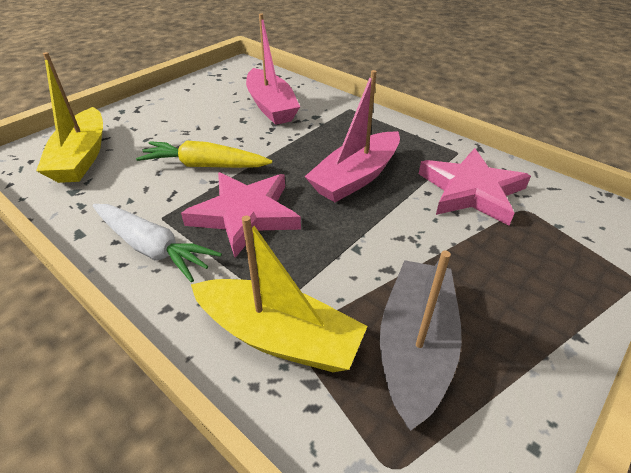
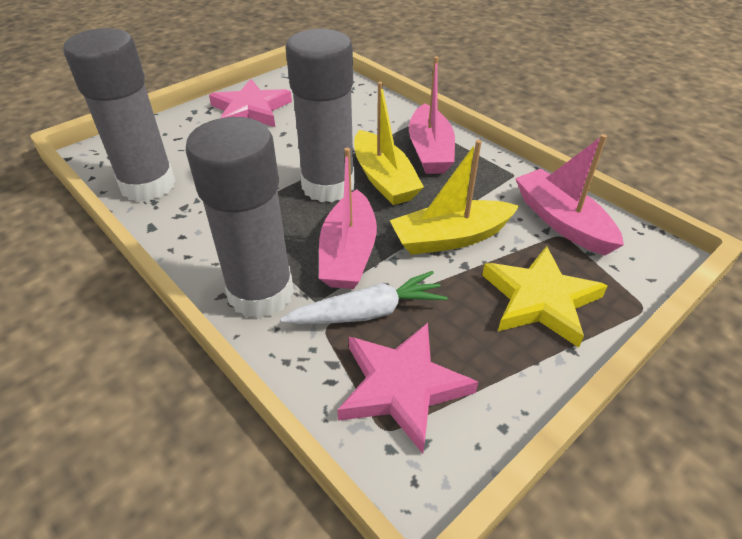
grey boat: [380,251,462,431] = 1 -> none = 0
grey glue stick: none = 0 -> [63,28,176,202] [186,117,294,319] [285,29,355,202] = 3
pink boat: [246,13,300,125] [305,70,400,202] = 2 -> [319,148,377,289] [409,56,455,174] [515,134,624,255] = 3
yellow carrot: [136,140,273,168] = 1 -> none = 0
yellow star: none = 0 -> [482,246,608,348] = 1

